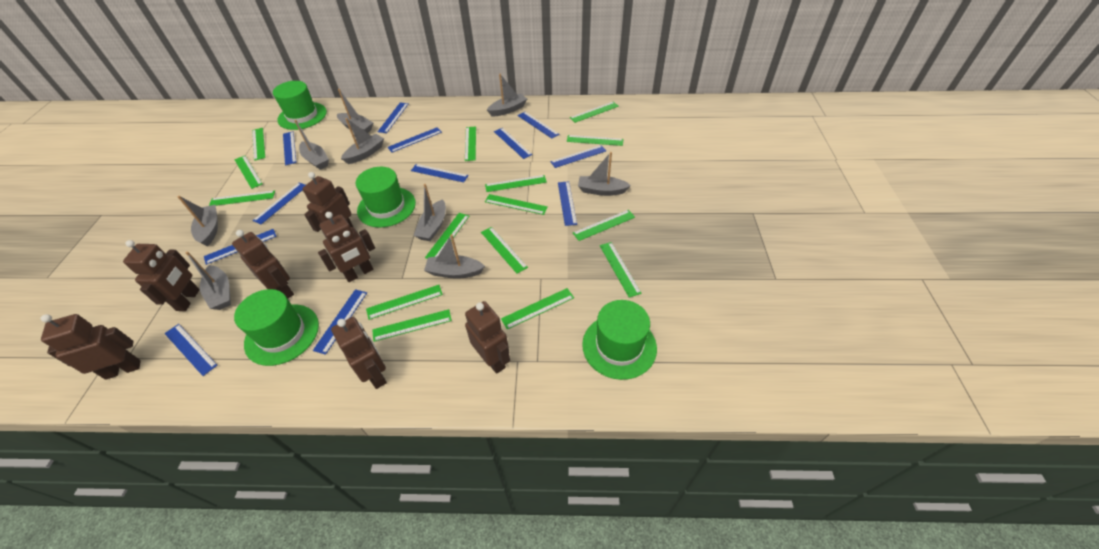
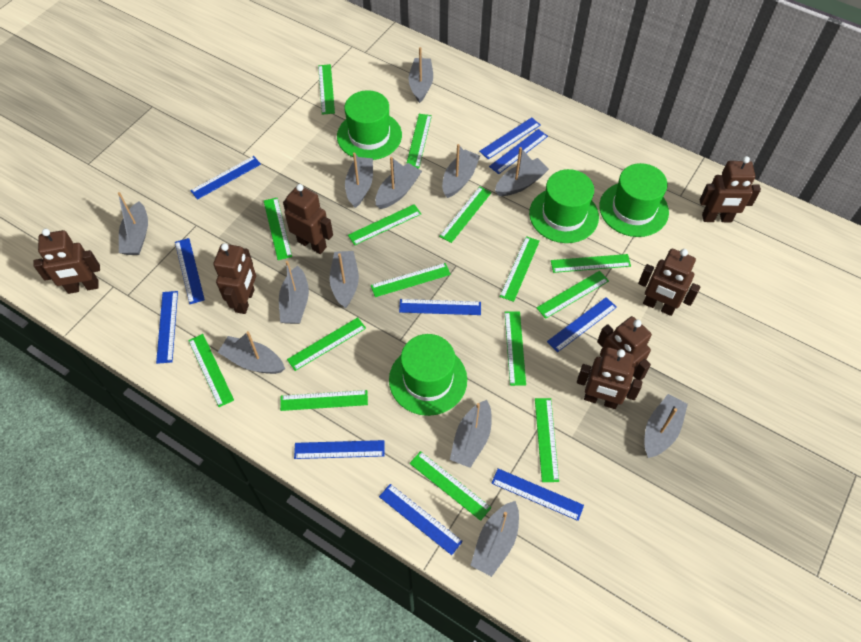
blue ruler: [164,324,218,376] [204,229,277,265] [252,182,305,224] [283,132,297,165] [313,289,367,355] [378,102,409,133] [388,127,442,152] [411,164,469,182] [494,128,532,159] [517,112,560,139] [550,145,606,168] [558,181,577,226] = 12 -> [156,291,178,364] [175,238,205,304] [190,156,261,200] [294,440,385,459] [379,484,463,555] [399,299,481,315] [479,117,541,159] [489,129,548,174] [491,469,584,521] [547,297,617,352] = 10
grey boat: [178,196,218,247] [185,251,231,310] [294,120,329,170] [337,89,373,133] [341,118,384,164] [414,184,446,241] [424,234,485,279] [487,74,527,116] [578,152,631,196] = 9 -> [118,192,148,255] [218,331,285,374] [279,261,309,324] [330,251,359,308] [345,152,373,208] [375,157,422,209] [409,47,433,103] [442,144,480,198] [450,400,492,468] [470,501,519,577] [495,147,549,196] [645,394,688,458] = 12

